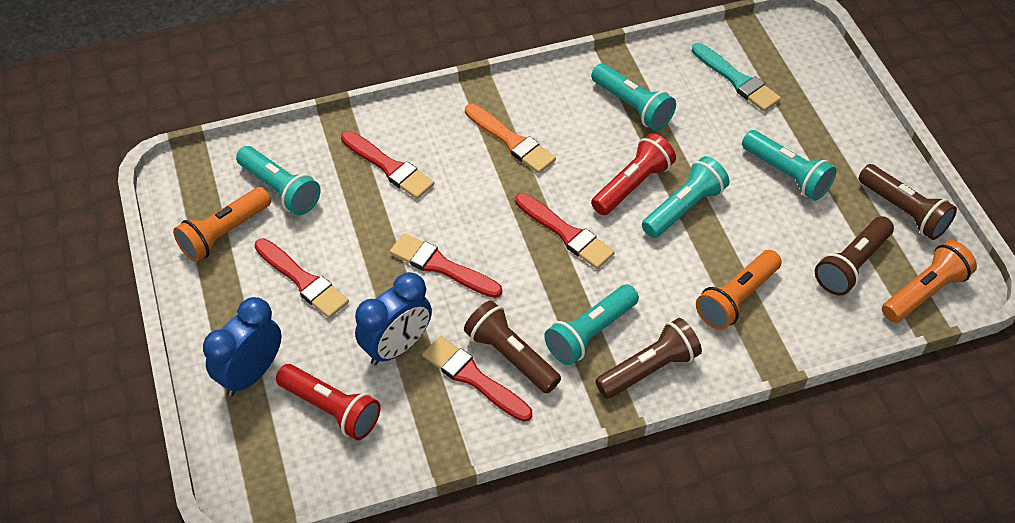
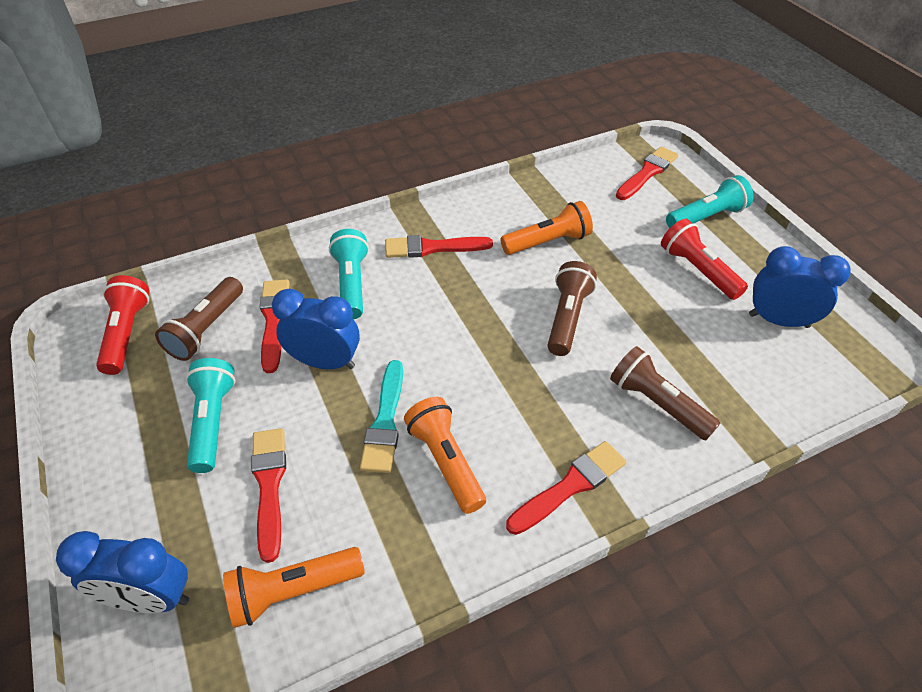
blue clock: [203,297,281,396] [355,272,432,365] = 2 -> [56,531,189,613] [272,289,360,369] [749,246,851,328] = 3
brown flashlight: [464,300,561,393] [595,318,702,399] [815,216,894,296] [859,164,957,240] = 4 -> [155,277,243,361] [547,261,597,356] [610,346,720,440] = 3
orange brush: [465,104,556,173] = 1 -> none = 0
turquoise flashlight: [236,146,321,215] [544,284,639,365] [591,63,676,131] [642,156,729,238] [742,130,836,201] = 5 -> [186,358,235,473] [329,229,369,319] [666,175,754,228] = 3

